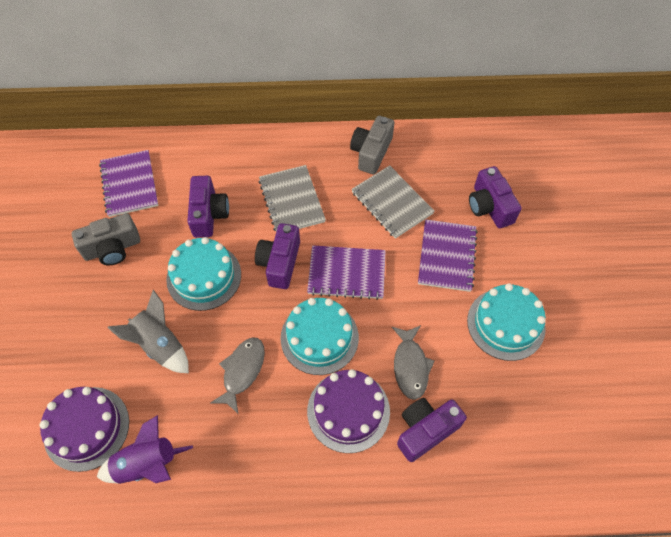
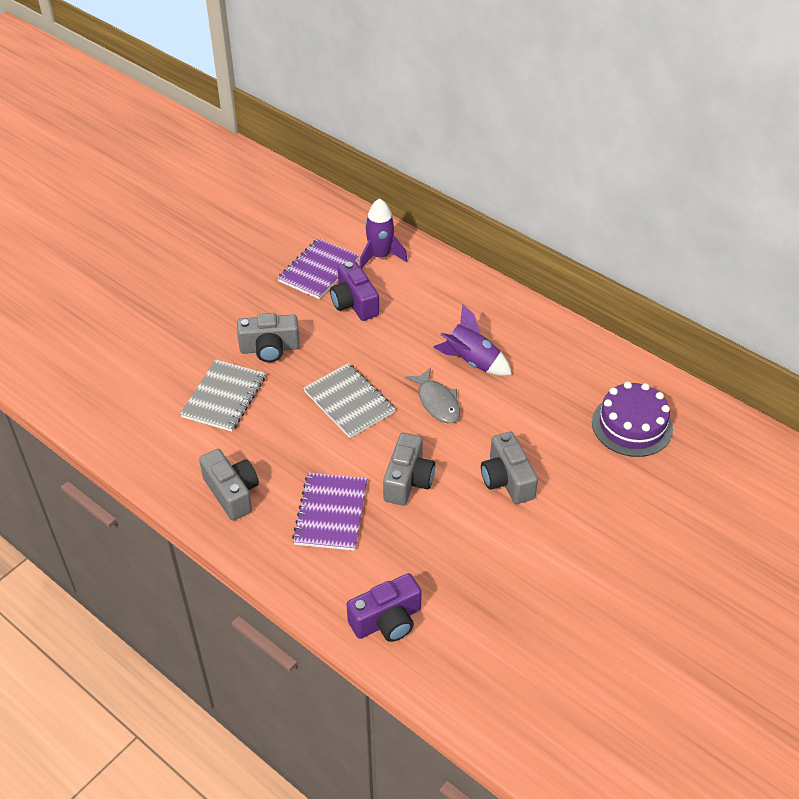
grey camera: [72,213,140,265] [350,116,394,174] = 2 -> [199,449,259,521] [237,313,300,362] [383,433,435,505] [481,432,538,504] = 4
grey fish: [211,337,265,413] [392,325,435,400] = 2 -> [405,367,460,423] = 1
grey rocket: [107,290,189,373] = 1 -> none = 0
purple cake: [40,387,129,472] [307,369,390,453] = 2 -> [592,382,673,457] = 1
purple camera: [187,176,229,238] [255,223,300,289] [397,398,467,462] [469,166,522,228] = 4 -> [330,261,379,321] [347,573,422,642] = 2
purple notebook: [99,150,158,217] [307,245,386,300] [418,219,478,292] = 3 -> [277,238,359,299] [292,473,367,551] = 2
purple rocket: [97,415,193,484] = 1 -> [359,198,408,269] [433,304,512,376] = 2
turquoise cake: [166,237,241,311] [281,298,359,375] [467,283,546,361] = 3 -> none = 0

